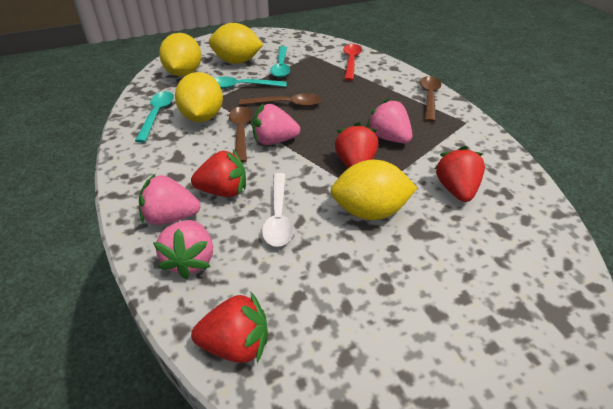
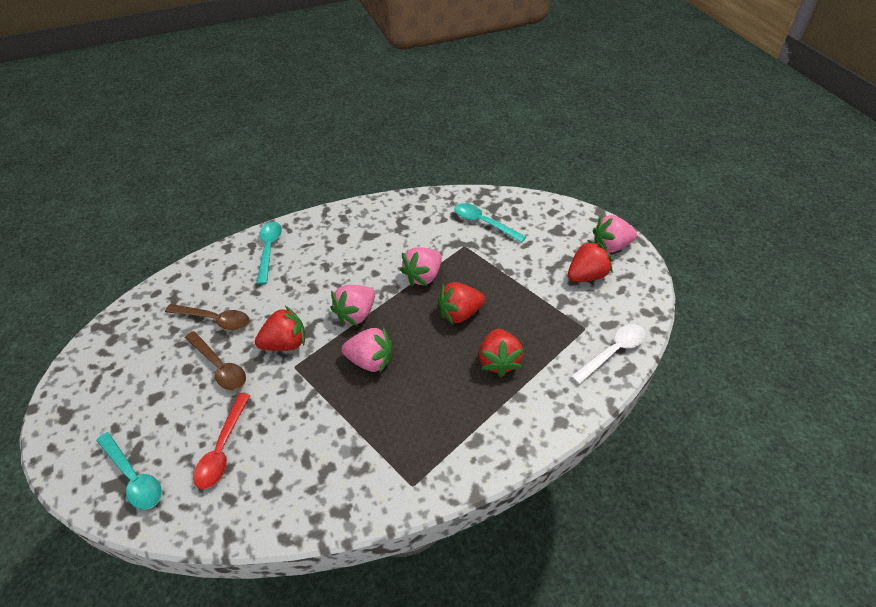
brown spoon: [229,107,252,163] [239,93,321,107] [420,76,441,122] = 3 -> [165,304,249,330] [185,331,246,390] = 2
yellow lemon: [159,33,201,76] [175,72,223,122] [209,23,263,64] [330,160,417,220] = 4 -> none = 0

